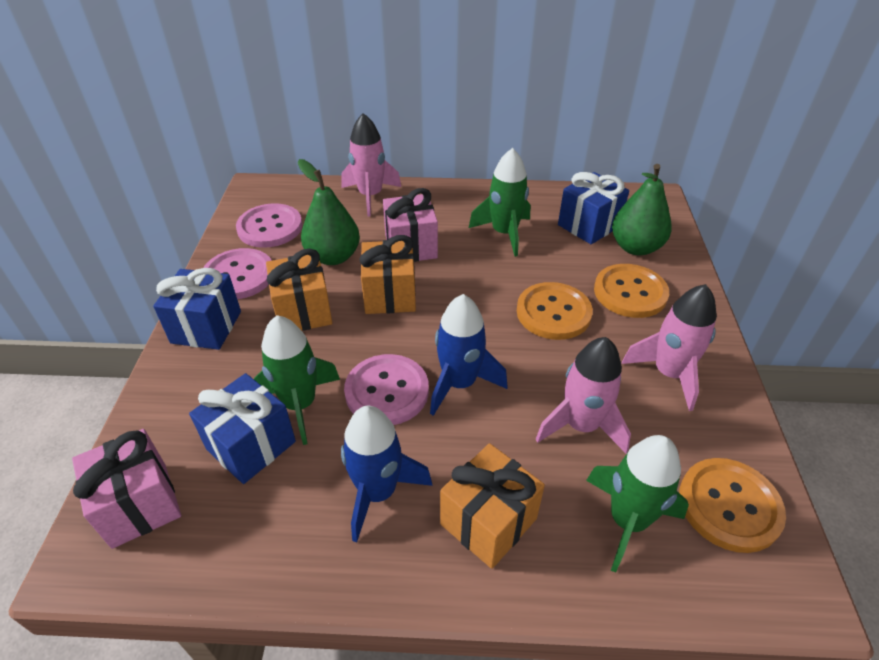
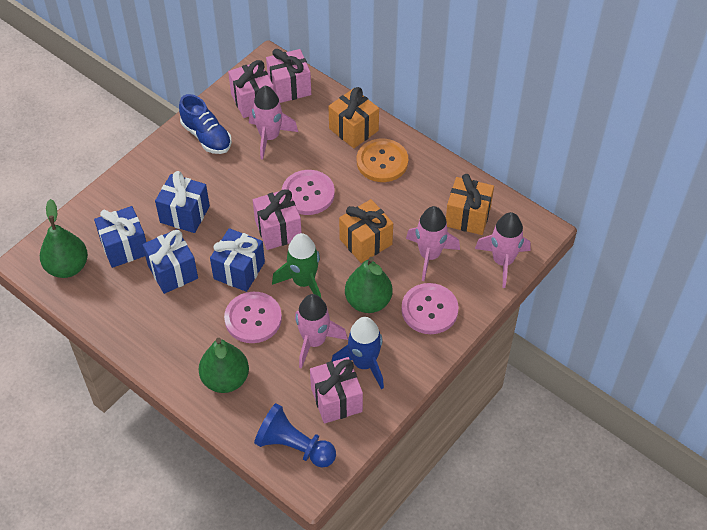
blue gift: [153,268,241,350] [189,373,296,484] [558,172,629,244] = 3 -> [94,206,146,268] [143,229,198,294] [155,171,210,233] [210,228,265,292] = 4
blue pawn: none = 0 -> [254,403,336,468] = 1
blue rocket: [341,406,433,543] [430,294,507,416] = 2 -> [332,317,384,389] = 1
blue shoe: none = 0 -> [179,94,232,154] = 1
green pear: [298,159,360,265] [612,164,672,255] = 2 -> [40,199,88,278] [199,338,249,393] [345,257,392,313] = 3
green rocket: [254,315,340,445] [469,148,530,257] [586,435,689,573] = 3 -> [272,233,321,298] = 1
orange button: [517,282,593,340] [594,264,669,318] [679,458,786,553] = 3 -> [357,139,408,182] = 1
pink gift: [72,429,181,549] [383,188,438,262] = 2 -> [228,60,274,118] [253,189,302,250] [266,49,311,103] [310,357,363,424] = 4
pink rocket: [341,113,401,216] [535,337,631,454] [622,284,717,411] = 3 -> [249,86,298,160] [295,294,348,369] [406,206,460,281] [475,212,531,288] = 4

